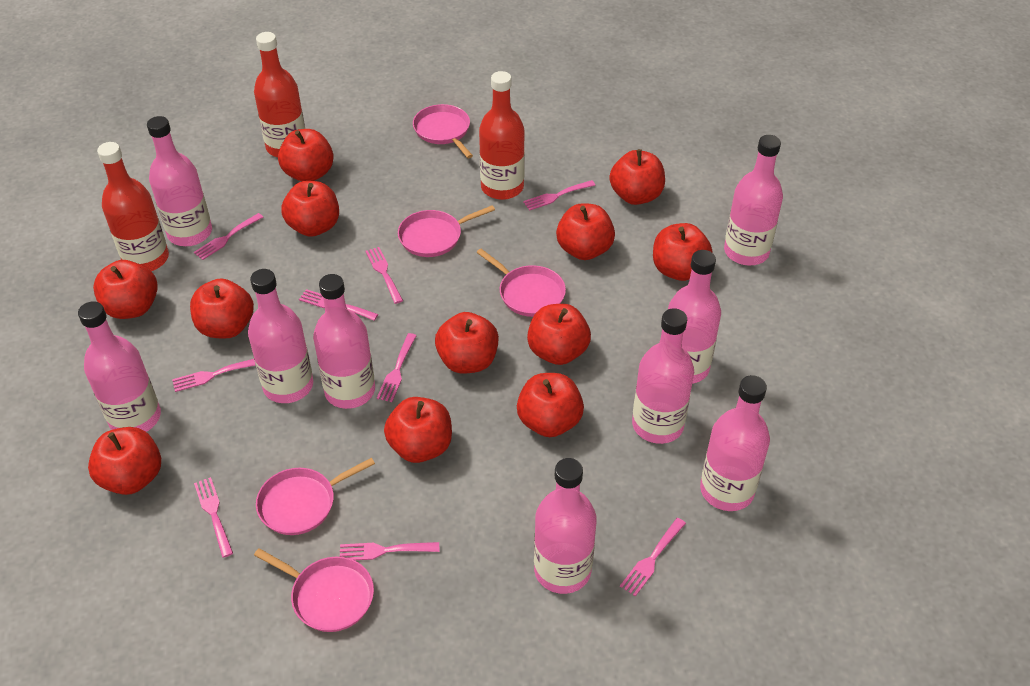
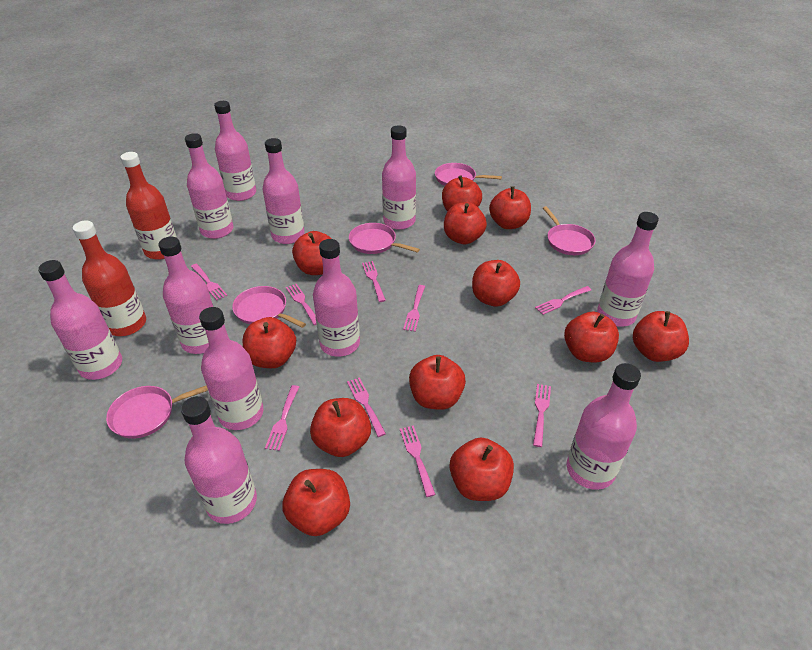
pink bottle: [78,301,161,432] [147,116,212,246] [248,269,313,403] [313,274,375,409] [534,458,597,594] [632,308,694,444] [668,250,721,384] [700,375,770,511] [724,135,783,266] = 9 -> [38,260,122,380] [158,237,214,354] [181,396,257,524] [185,133,233,239] [199,307,264,430] [214,101,256,201] [262,138,305,244] [313,239,360,357] [382,125,416,230] [567,363,641,490] [597,212,659,327] = 11
red bottle: [97,142,169,271] [254,32,305,157] [479,71,525,200] = 3 -> [73,220,146,336] [120,152,177,260] = 2

